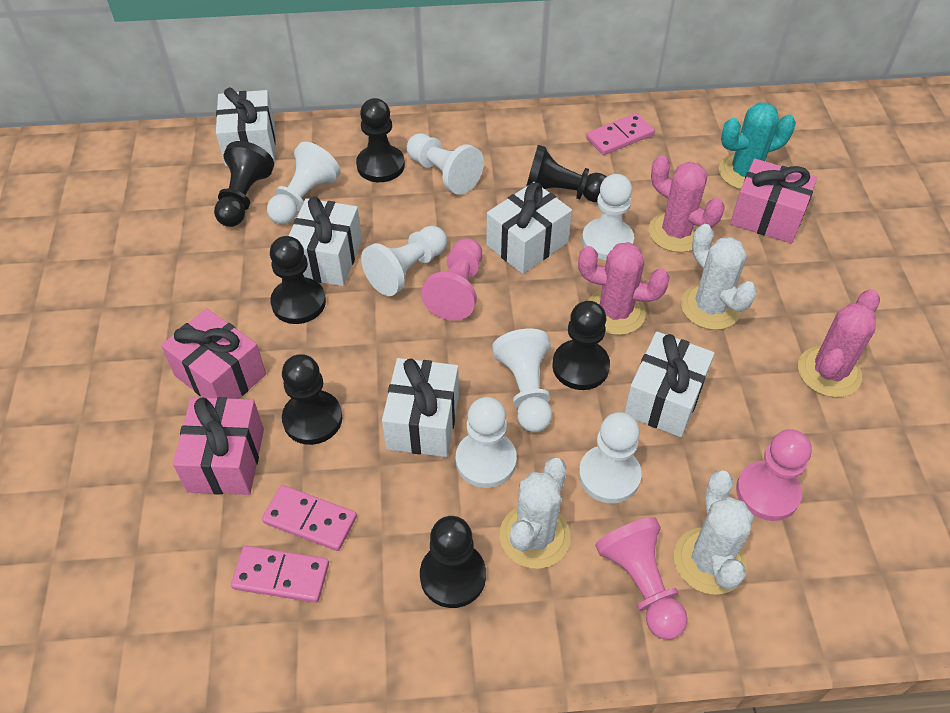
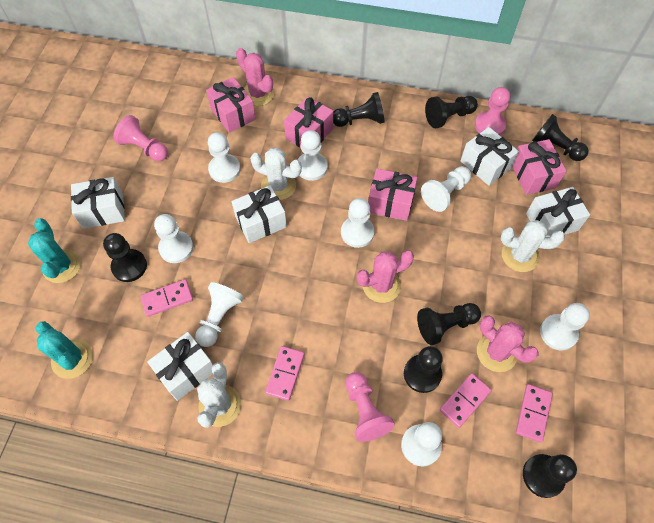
pink domino: [231,546,329,603] [262,485,357,551] [586,113,655,155] = 3 -> [140,279,193,317] [265,346,304,401] [439,373,492,428] [516,384,553,443] = 4
pink gift: [161,308,266,399] [173,397,264,495] [730,159,817,244] = 3 -> [206,77,256,133] [284,96,333,148] [368,168,417,221] [512,139,567,195] = 4
turquoise cactus: [719,102,796,189] = 1 -> [28,218,81,283] [36,321,93,379] = 2
white pawn: [267,142,340,225] [361,226,447,296] [407,133,484,195] [456,397,517,488] [492,329,552,432] [579,412,642,503] [582,174,634,260] = 7 -> [154,214,193,263] [195,282,244,347] [208,132,241,183] [297,130,328,181] [341,198,374,248] [401,422,442,467] [421,166,471,212] [540,303,590,351] = 8

